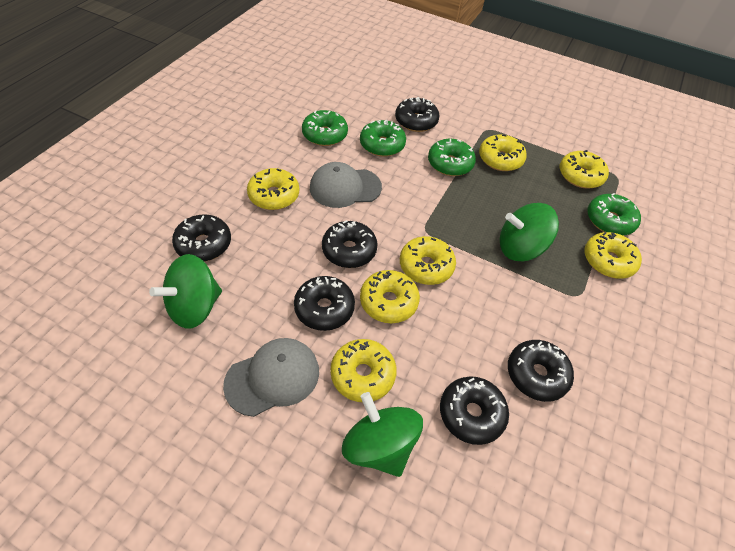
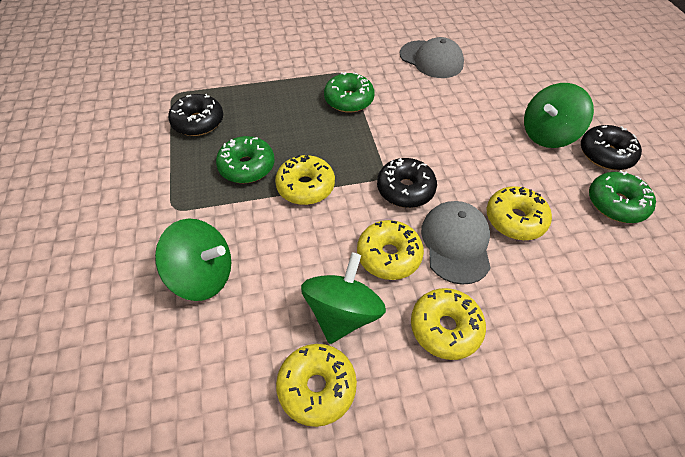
black donut: [172,214,231,262] [294,276,355,331] [322,220,378,268] [395,97,440,132] [440,377,509,445] [508,340,574,402] = 6 -> [168,94,223,136] [377,158,437,208] [581,125,642,170] = 3
green donut: [302,110,348,146] [360,120,406,157] [428,139,476,176] [587,193,641,236] = 4 -> [216,136,275,183] [324,72,375,113] [589,170,656,223] = 3
yellow donut: [247,168,299,210] [330,339,397,402] [360,270,420,323] [400,236,456,285] [479,134,527,171] [560,150,609,188] [584,232,642,279] = 7 -> [275,155,335,205] [276,344,357,427] [357,220,424,280] [411,288,486,360] [487,186,552,240] = 5

